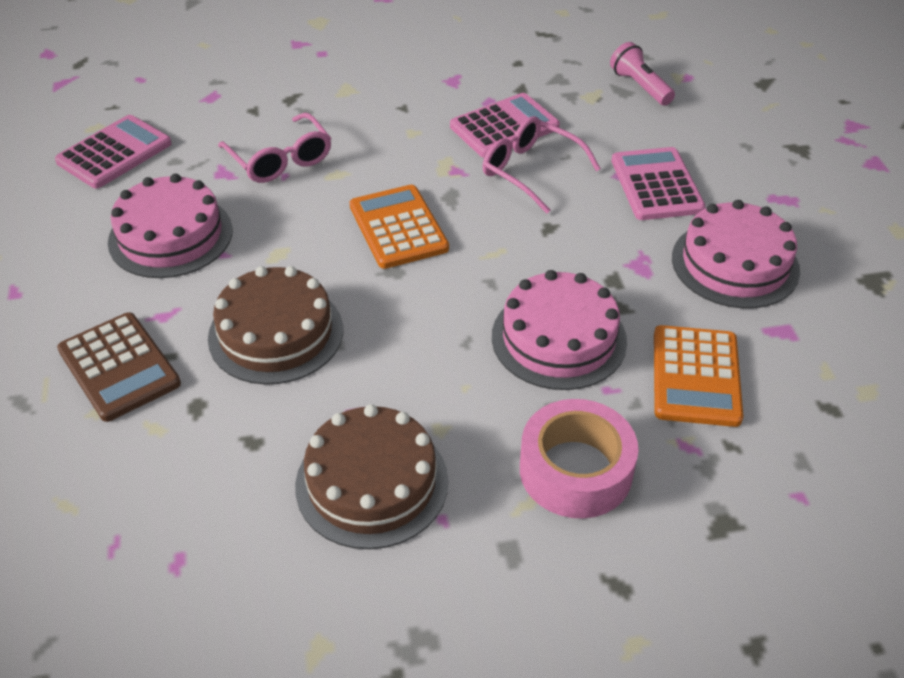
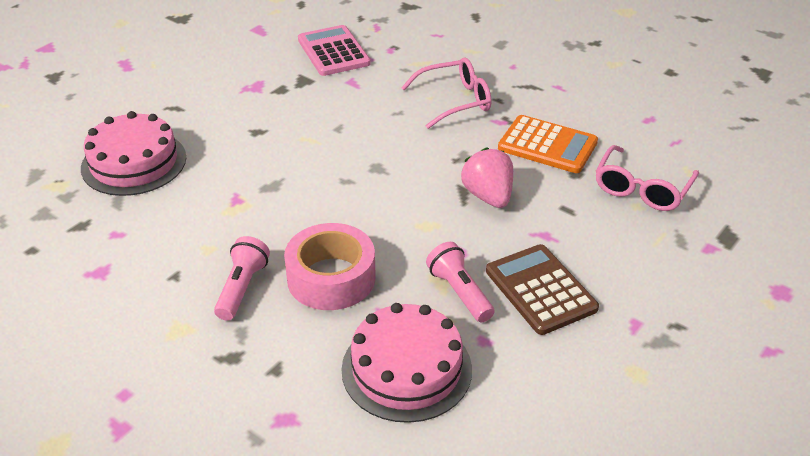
brown cake: [208,266,343,385] [295,404,448,549] = 2 -> none = 0
orange calculator: [350,185,449,269] [654,325,743,427] = 2 -> [498,115,598,173] = 1
pink cake: [108,174,233,278] [492,270,627,390] [672,200,800,309] = 3 -> [81,111,186,196] [341,303,472,423] = 2
pink calculator: [55,115,172,189] [450,93,560,158] [611,147,705,220] = 3 -> [298,25,370,76] = 1
pink flashlight: [610,42,675,105] = 1 -> [214,236,270,321] [426,242,495,323] = 2
pink strawberry: none = 0 -> [461,148,513,208] = 1

